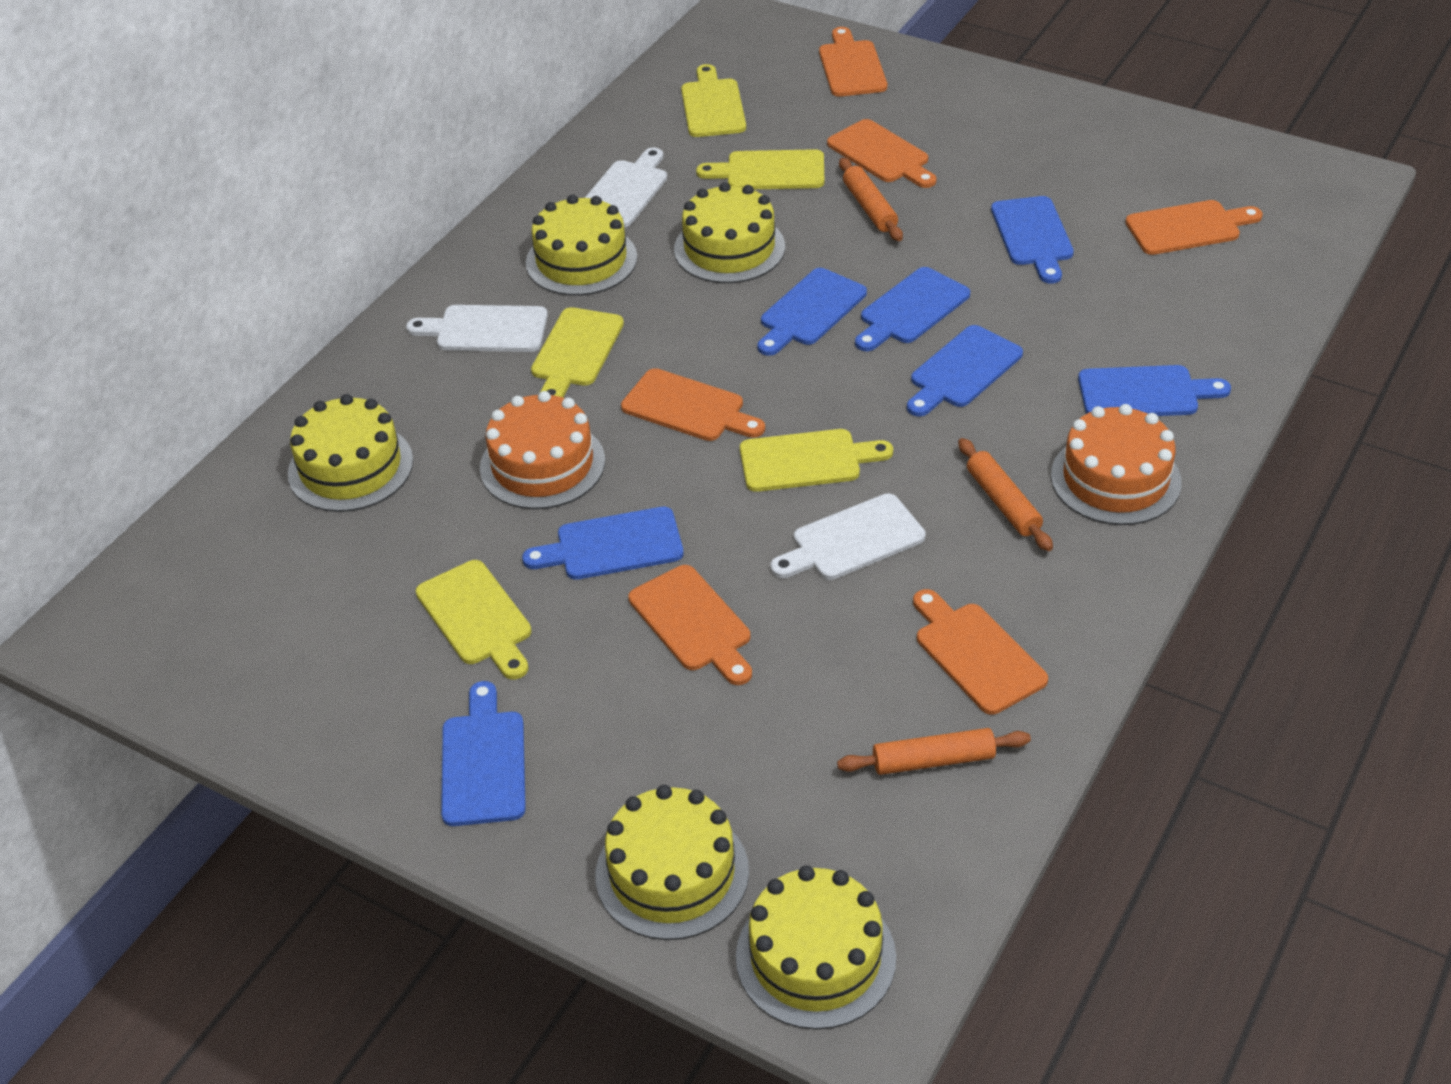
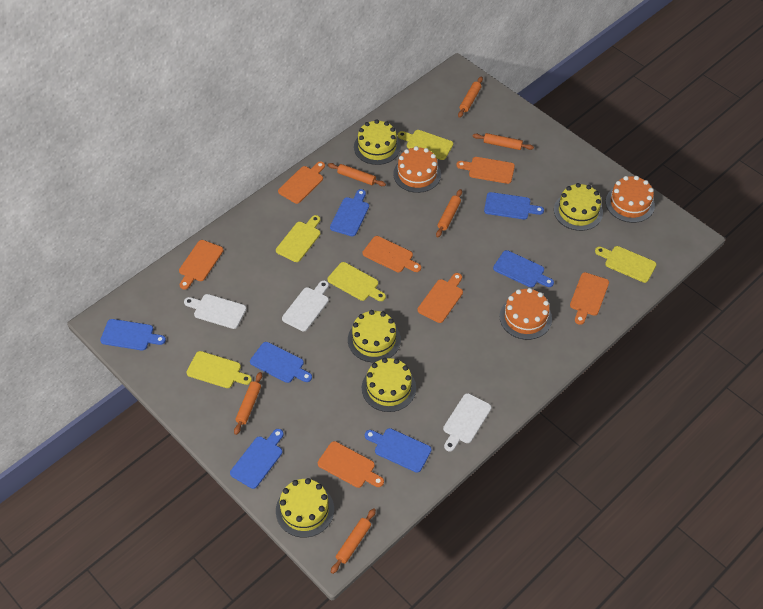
orange cake: [480,391,605,509] [1051,404,1182,525] = 2 -> [393,146,441,193] [500,288,552,340] [606,176,655,223] = 3
orange cutting board: [621,368,765,441] [628,565,752,685] [819,27,887,97] [827,119,937,188] [913,589,1048,715] [1125,200,1263,255] = 6 -> [179,240,223,290] [278,162,325,204] [318,441,384,488] [363,236,421,272] [418,273,463,323] [457,157,515,184] [570,272,609,325] = 7
orange rolling pin: [837,728,1031,775] [839,158,903,241] [958,438,1053,551] = 3 -> [234,372,262,435] [328,163,386,186] [331,508,376,574] [436,189,462,237] [458,77,483,118] [473,133,534,150] = 6

